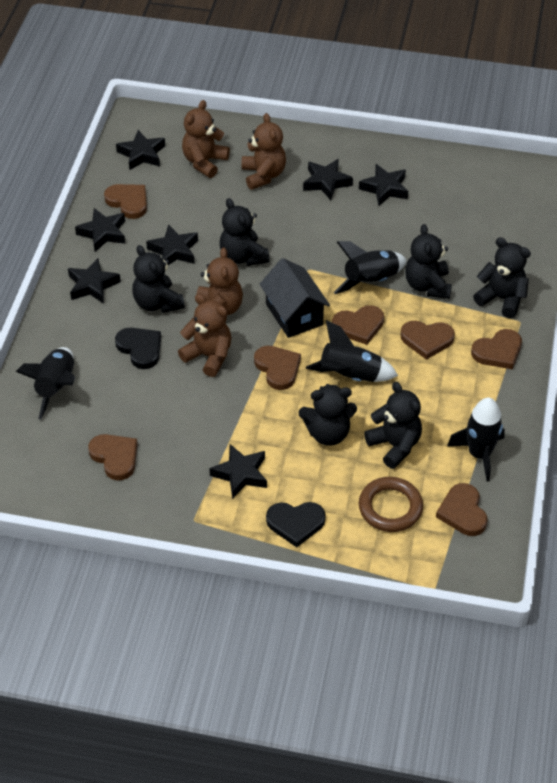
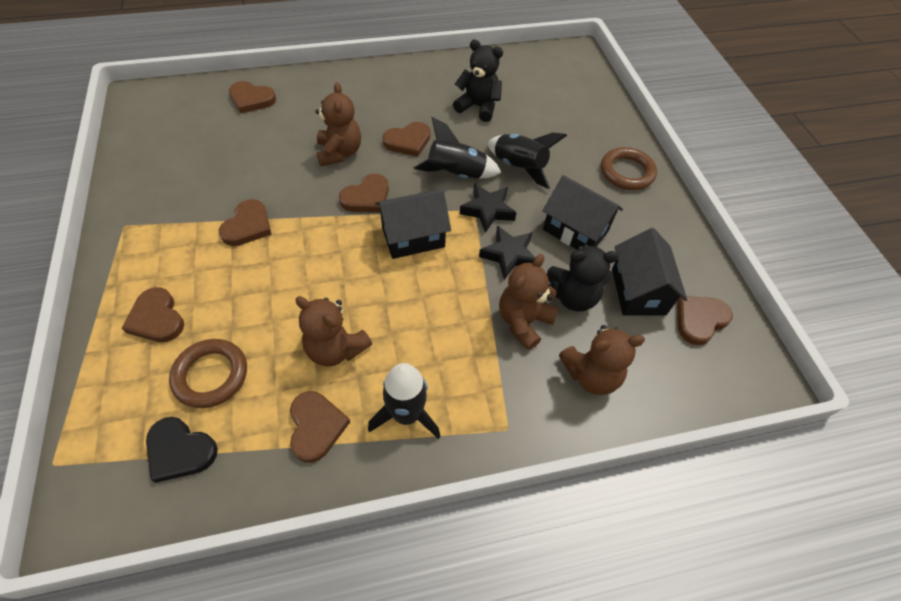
black heart: [115,328,161,369] [266,502,326,547] = 2 -> [146,417,218,483] = 1
black house: [259,258,330,338] = 1 -> [375,190,451,259] [542,175,623,250] [612,228,687,316] = 3
black rocket: [16,347,75,419] [306,320,398,382] [334,241,407,294] [447,398,505,481] = 4 -> [368,363,441,439] [414,117,502,179] [488,133,567,189] = 3
black star: [68,258,121,304] [75,208,125,252] [116,130,165,170] [146,224,198,265] [209,444,267,499] [303,159,353,200] [359,164,408,206] = 7 -> [460,183,516,233] [479,226,535,280] = 2
black teddy bear: [132,245,185,313] [220,198,270,266] [299,384,357,446] [364,382,422,469] [405,224,452,299] [473,237,531,318] = 6 -> [453,39,503,122] [547,245,619,312] = 2
brown ring: [359,477,423,532] = 1 -> [169,339,247,408] [601,147,657,190] = 2

